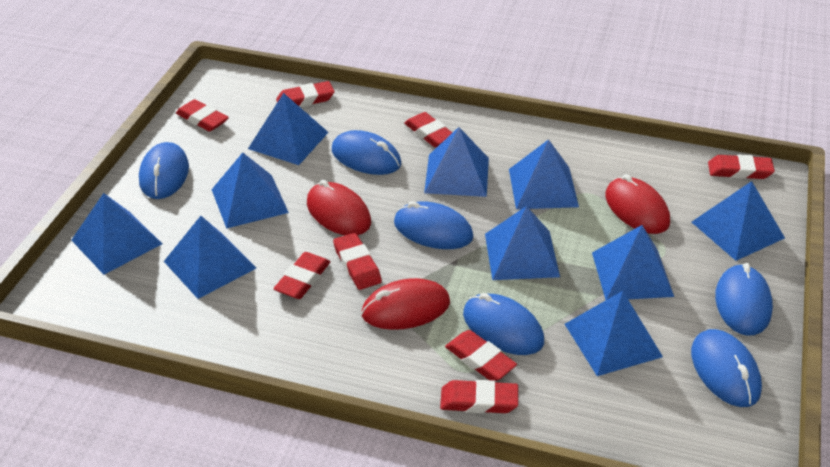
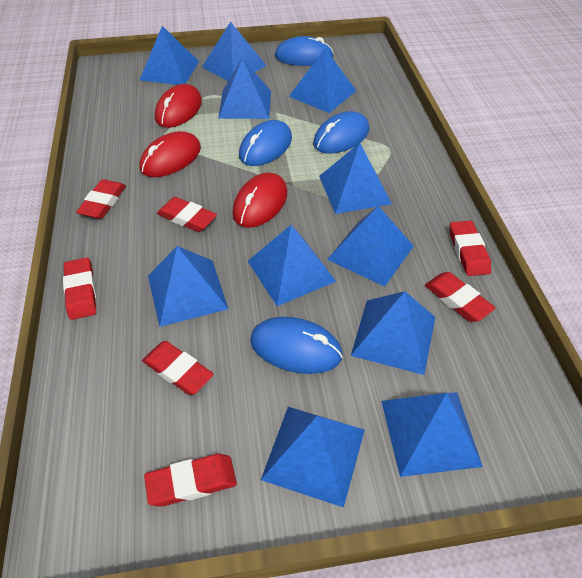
blue mouse: [139,142,189,199] [332,130,401,175] [394,201,474,249] [463,293,544,355] [691,329,762,407] [715,263,773,336] = 6 -> [239,120,292,166] [250,317,343,374] [275,36,334,66] [313,111,369,154] = 4
blue pyramid: [71,193,162,275] [164,216,256,299] [212,153,289,229] [248,93,329,165] [424,127,489,197] [485,206,560,280] [509,139,579,209] [565,291,663,376] [592,225,674,300] [692,181,785,261] = 10 -> [140,26,199,85] [148,246,228,327] [202,22,267,81] [218,59,271,119] [248,225,336,306] [261,407,365,507] [289,48,356,113] [319,143,392,214] [327,206,414,287] [351,291,435,375] [381,393,483,477] = 11
red eraser: [176,99,229,132] [273,252,330,299] [276,81,334,107] [333,233,382,290] [404,112,452,147] [440,380,518,413] [445,330,517,381] [708,154,775,179] = 8 -> [63,258,96,320] [76,179,126,219] [142,341,214,395] [144,454,237,507] [157,197,217,232] [425,272,496,322] [450,221,491,276] = 7

